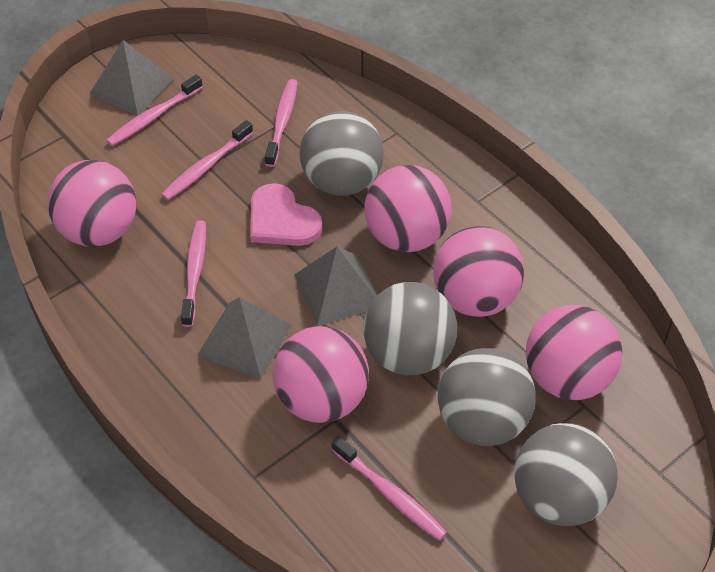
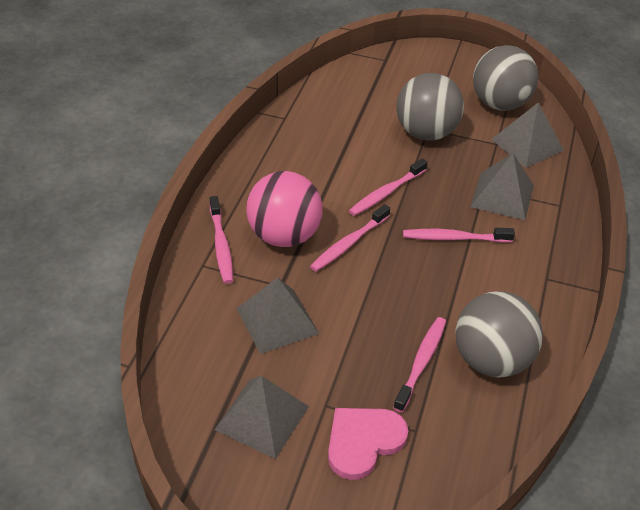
grey ball: [300,111,384,196] [364,282,457,375] [438,348,535,446] [514,423,618,526] = 4 -> [396,73,464,141] [455,291,543,377] [473,45,539,111] = 3
grey pyramid: [89,40,174,116] [197,297,292,379] [294,246,377,326] = 3 -> [214,376,309,459] [236,278,319,354] [470,153,534,220] [491,102,564,168] = 4
pink ball: [47,160,136,247] [272,326,369,423] [364,165,451,252] [433,226,524,317] [526,305,622,400] = 5 -> [246,171,323,247] = 1

